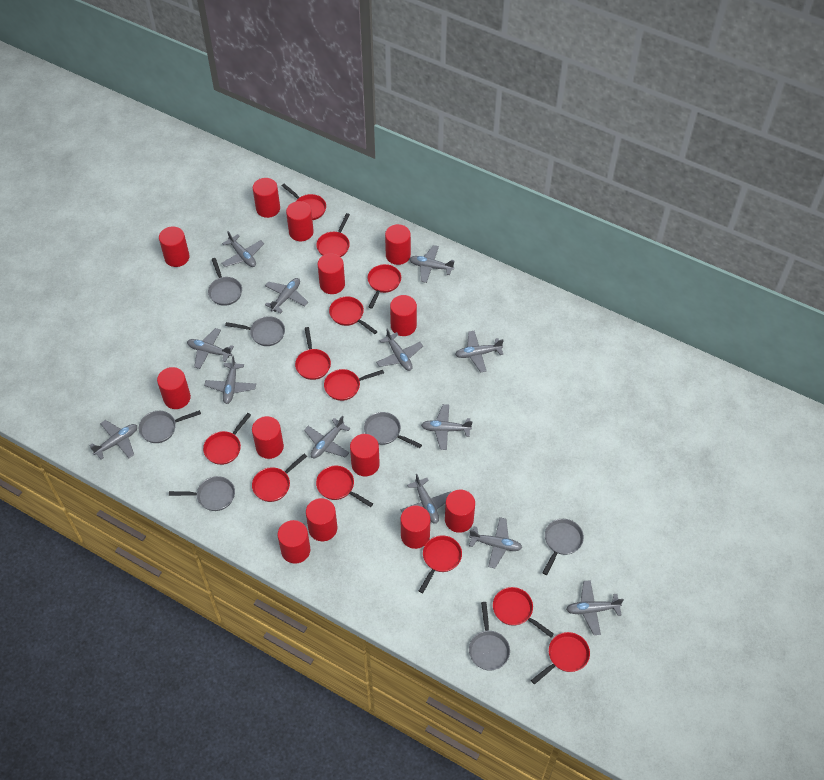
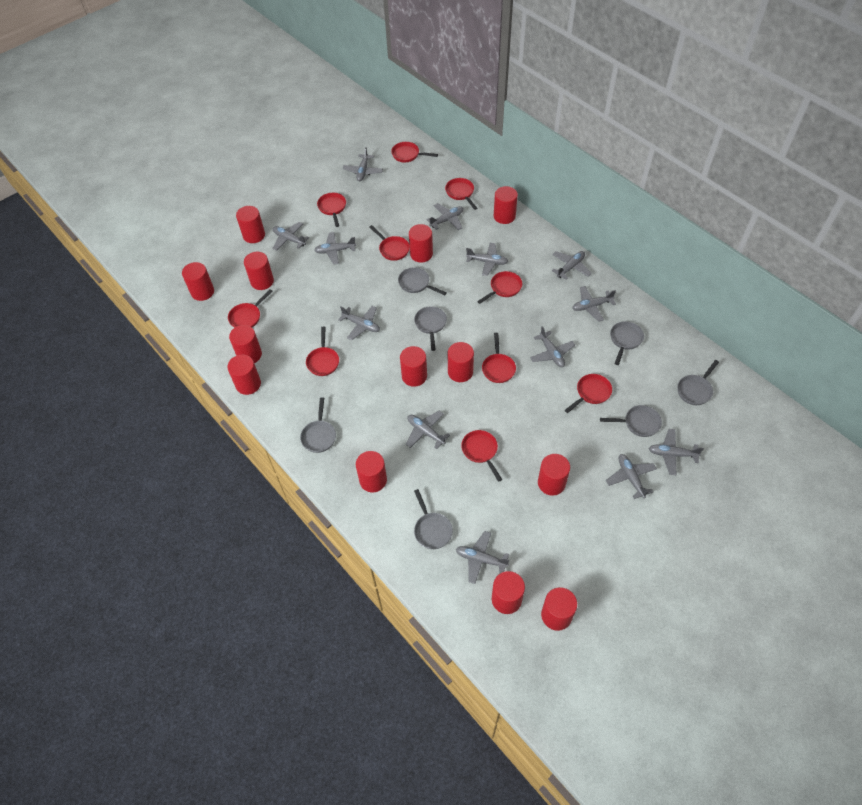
red pan: [203,413,251,465] [252,454,307,502] [282,184,326,220] [295,327,331,380] [316,213,350,257] [316,466,373,507] [324,369,384,401] [329,296,378,334] [368,264,401,309] [419,535,462,593] [493,587,554,637] [531,632,590,684] = 12 -> [228,289,273,328] [306,326,339,376] [317,193,346,227] [369,225,410,261] [391,142,438,162] [445,178,477,210] [461,430,502,482] [477,271,522,304] [482,333,516,383] [565,374,612,413] = 10

